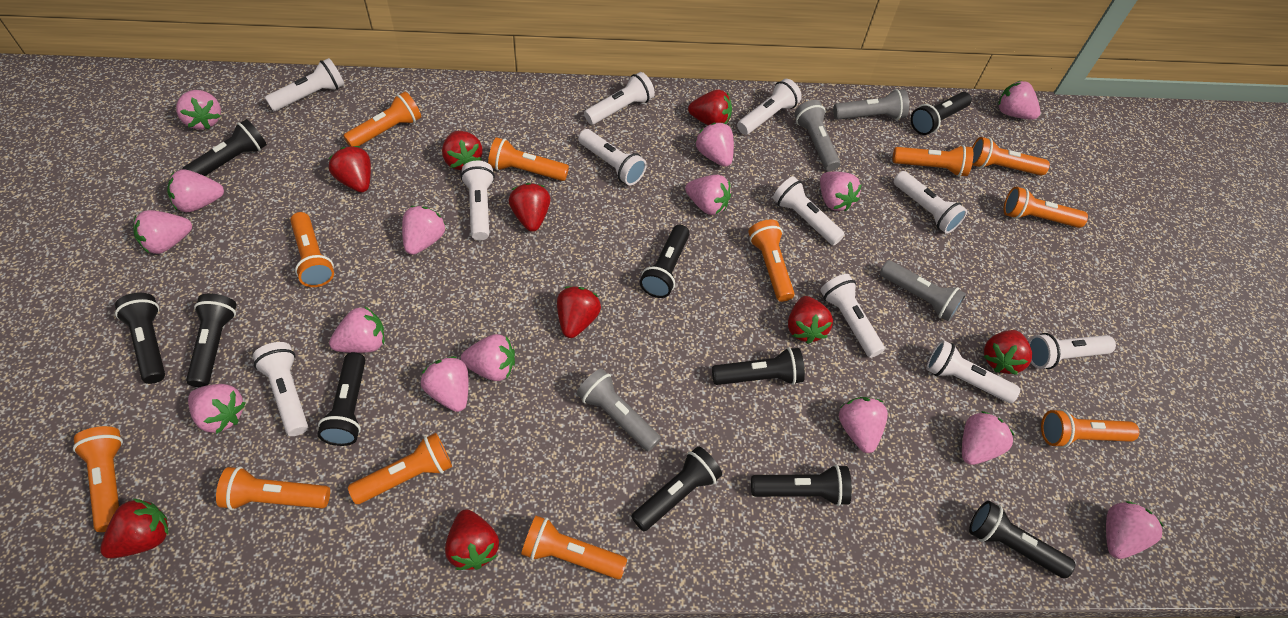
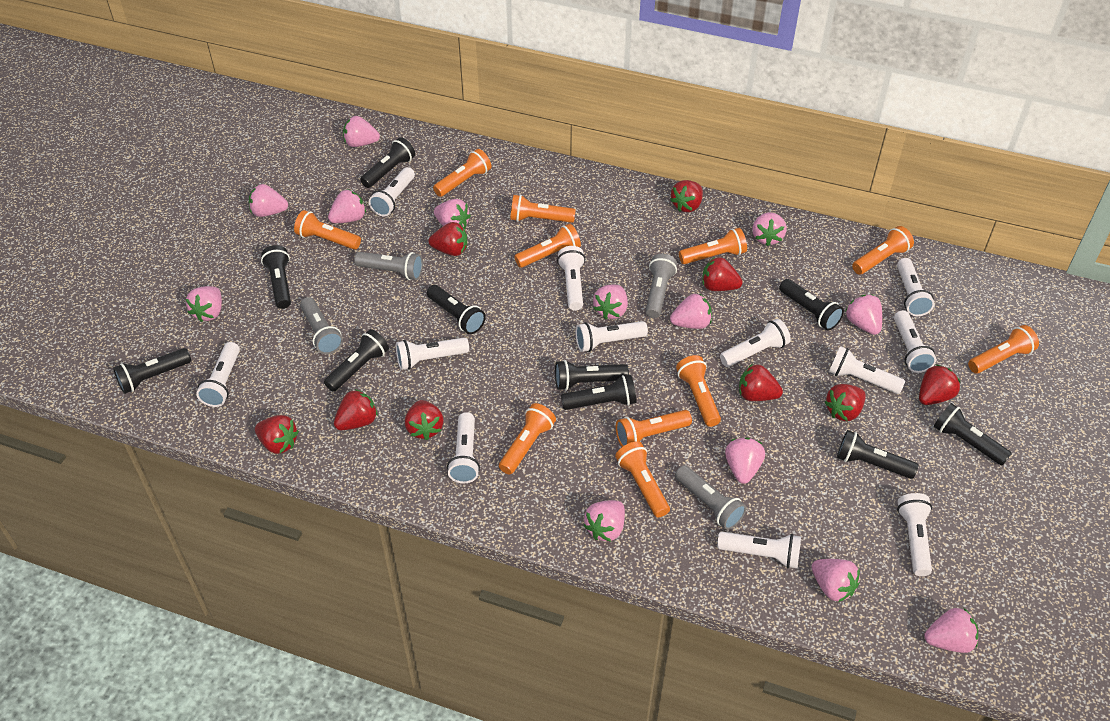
orange flashlight: [73,426,123,532] [216,467,330,510] [290,212,334,287] [343,92,421,147] [348,433,452,504] [488,137,569,181] [521,516,627,579] [748,220,795,302] [892,145,973,177] [972,137,1050,176] [1004,187,1088,228] [1041,409,1139,448] = 12 -> [294,210,361,250] [433,149,491,197] [499,403,556,475] [510,195,576,223] [514,224,581,268] [615,441,670,518] [616,410,692,447] [676,355,721,427] [679,228,747,264] [852,226,914,275] [968,325,1039,374] = 11
pink strawberry: [133,210,192,254] [167,170,224,212] [176,90,221,129] [188,384,245,434] [329,306,385,353] [402,206,446,255] [421,356,469,412] [461,334,515,381] [685,175,731,215] [696,123,734,167] [820,172,862,211] [839,397,888,453] [962,411,1015,465] [998,81,1040,120] [1106,501,1164,559] = 15 -> [186,286,222,322] [249,184,288,217] [328,189,366,223] [343,116,380,147] [434,199,471,229] [583,500,625,542] [593,284,628,320] [670,293,712,329] [725,438,765,484] [753,212,787,246] [812,559,860,602] [846,295,882,335] [924,608,978,653] = 13
white flashlight: [253,342,308,436] [265,58,345,111] [461,161,495,240] [578,129,647,186] [584,72,655,125] [737,79,802,135] [773,176,845,245] [821,274,885,358] [894,171,967,234] [926,340,1020,403] [1028,333,1116,369] = 11 -> [196,342,240,407] [369,167,415,216] [396,337,469,370] [447,412,480,483] [557,246,585,310] [576,321,648,352] [717,532,801,568] [720,319,791,367] [829,346,905,394] [894,310,936,373] [897,258,934,316] [897,493,932,576] = 12

